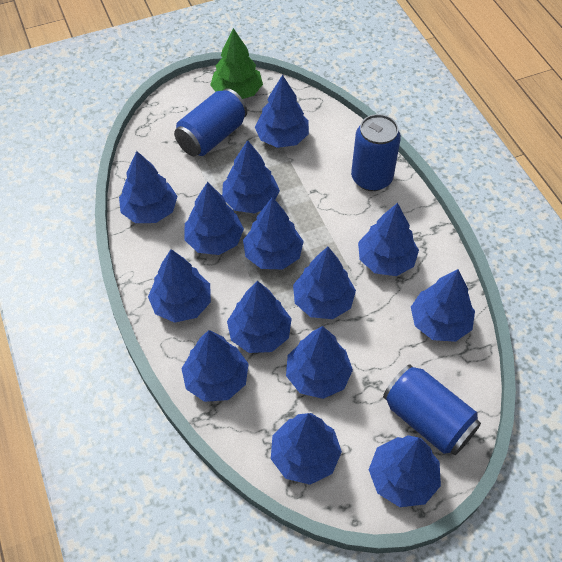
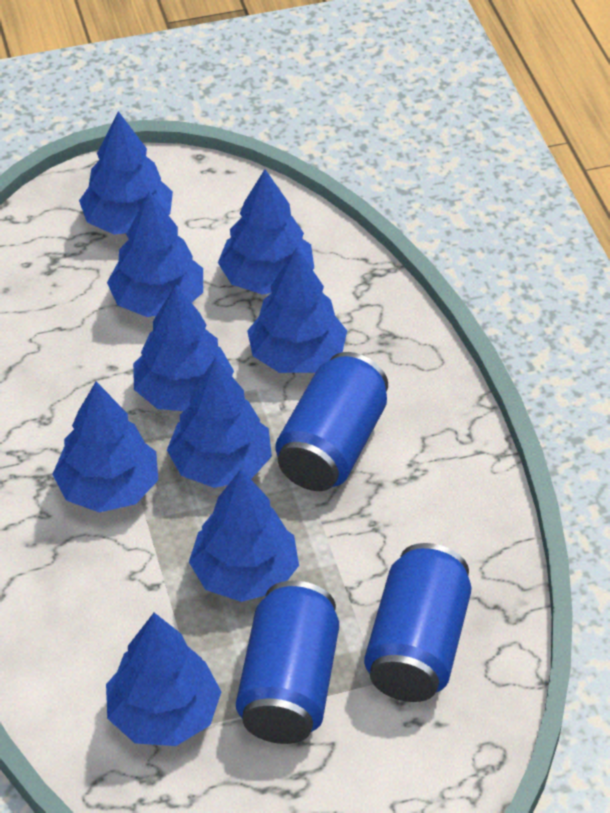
blue tree: [119,151,178,223] [148,249,211,323] [181,330,248,402] [184,182,244,255] [222,140,280,214] [227,281,292,353] [243,197,304,269] [255,75,309,148] [271,413,342,485] [286,326,353,399] [293,247,356,319] [358,203,419,276] [369,435,441,507] [411,269,475,342] = 14 -> [52,382,158,512] [79,111,173,234] [106,613,221,746] [107,191,203,317] [133,284,234,411] [167,357,272,488] [189,469,299,602] [218,169,314,295] [247,247,347,373] = 9
green tree: [210,28,263,99] = 1 -> none = 0

